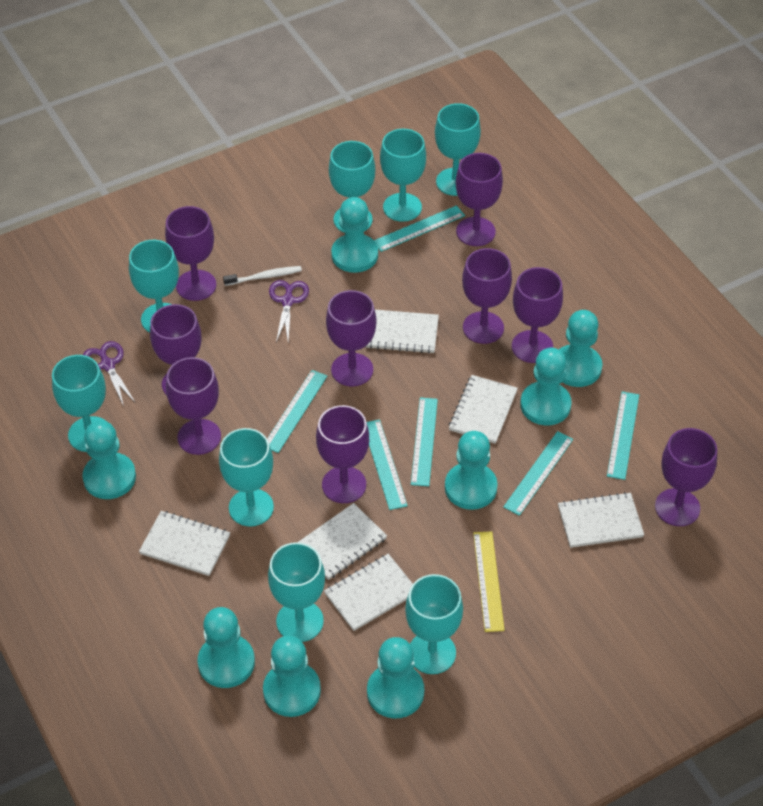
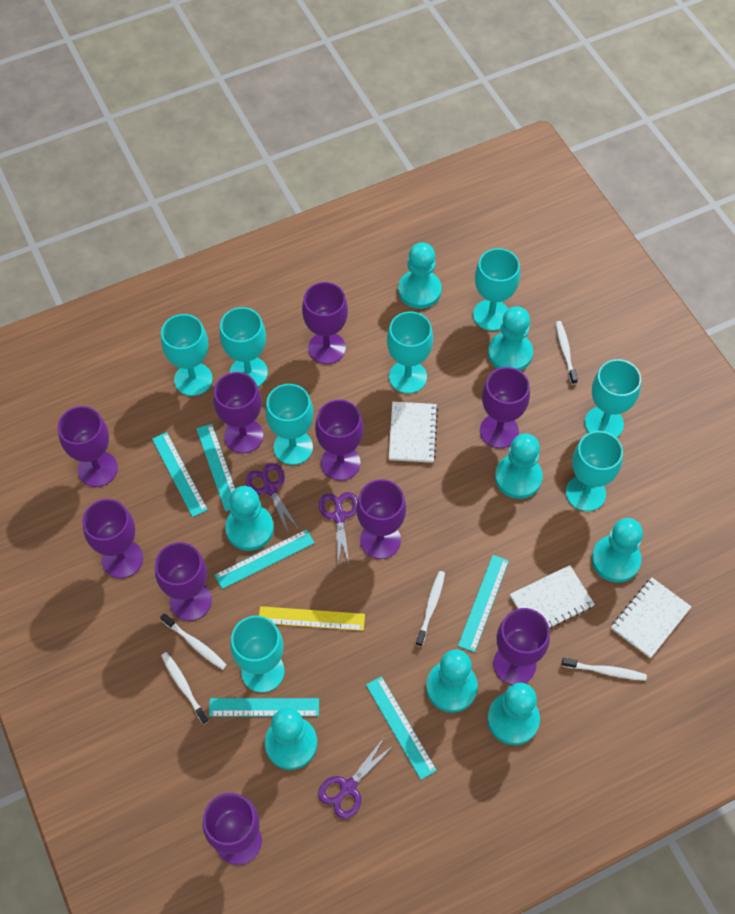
purple goblet: [150,304,201,395] [165,206,216,301] [166,357,221,455] [316,405,369,503] [326,290,377,387] [456,153,503,246] [462,248,512,344] [512,267,563,363] [655,428,717,526] = 9 -> [58,406,118,487] [82,499,143,578] [155,542,212,621] [203,793,262,865] [213,372,263,453] [302,282,348,364] [315,400,363,481] [356,479,406,559] [480,367,530,448] [493,608,550,685] = 10
purple scissors: [83,341,136,406] [269,280,309,342] = 2 -> [246,463,300,535] [318,738,394,819] [319,492,358,568] = 3
white notebook: [139,511,230,576] [298,503,387,580] [324,554,413,631] [366,310,439,354] [449,375,518,444] [558,492,644,548] = 6 -> [389,402,438,463] [510,565,595,628] [611,578,692,658] = 3
white toothbrush: [223,266,302,286] = 1 -> [160,613,227,670] [161,652,209,725] [416,571,445,647] [556,321,578,385] [561,658,647,681] = 5

